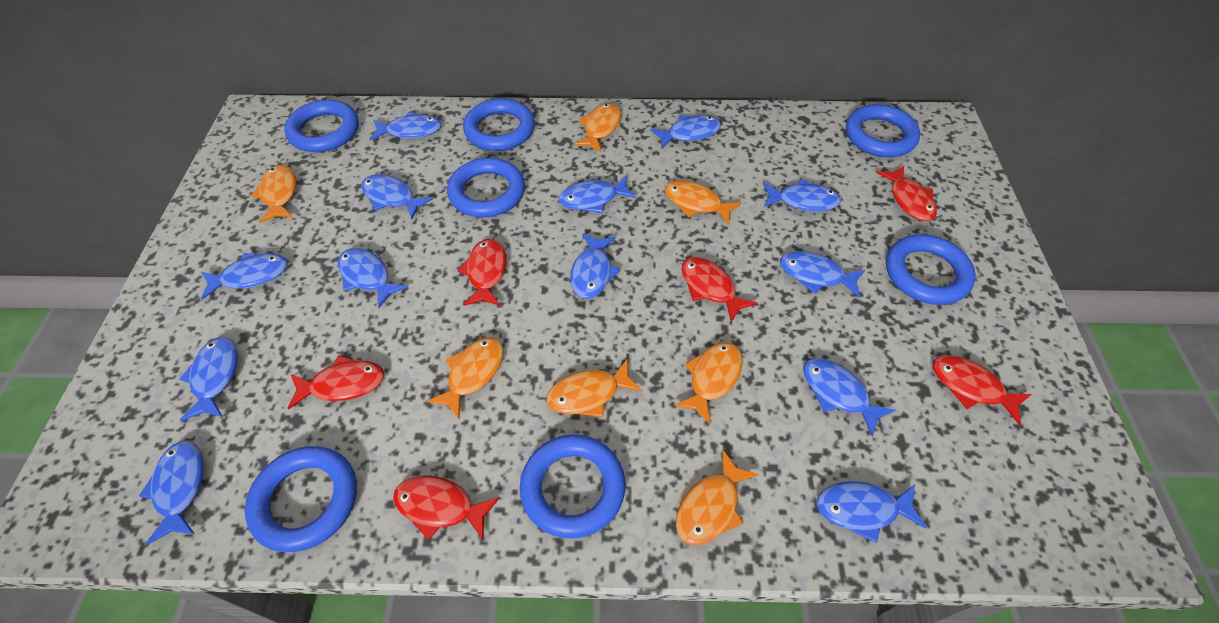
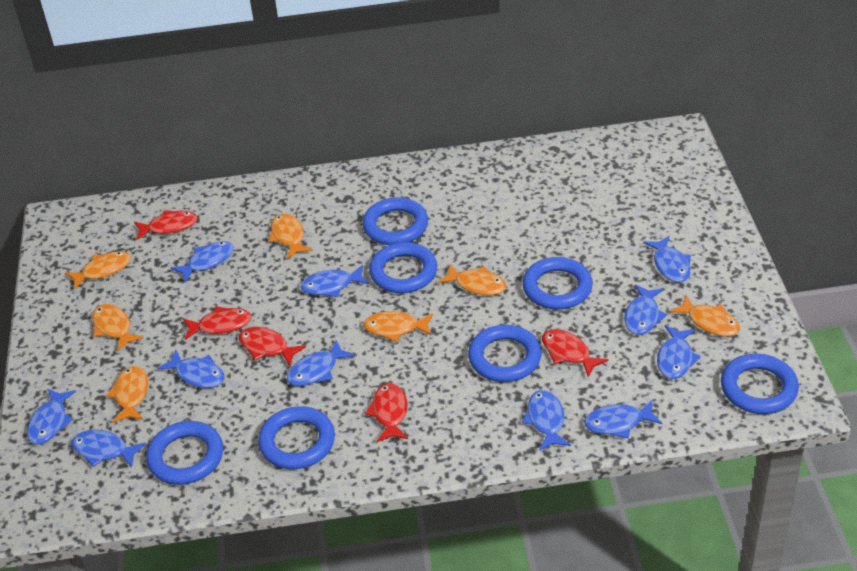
blue fish: [139,441,204,545] [179,337,238,421] [201,253,288,300] [338,248,408,308] [361,174,433,219] [370,112,442,140] [559,175,636,213] [570,233,620,299] [650,115,721,148] [763,179,841,212] [780,251,865,298] [803,358,896,437] [817,481,927,543] = 13 -> [27,388,76,445] [71,430,146,468] [157,349,225,388] [171,241,234,283] [287,340,355,386] [300,265,369,297] [522,390,571,450] [584,400,662,439] [624,284,667,335] [643,236,691,282] [657,325,701,379] = 11
red fish: [287,355,384,410] [393,476,500,541] [458,239,506,306] [681,257,757,323] [876,166,937,221] [932,355,1032,425] = 6 -> [134,210,198,240] [183,306,252,340] [239,327,306,366] [365,383,408,442] [542,329,608,377] = 5

